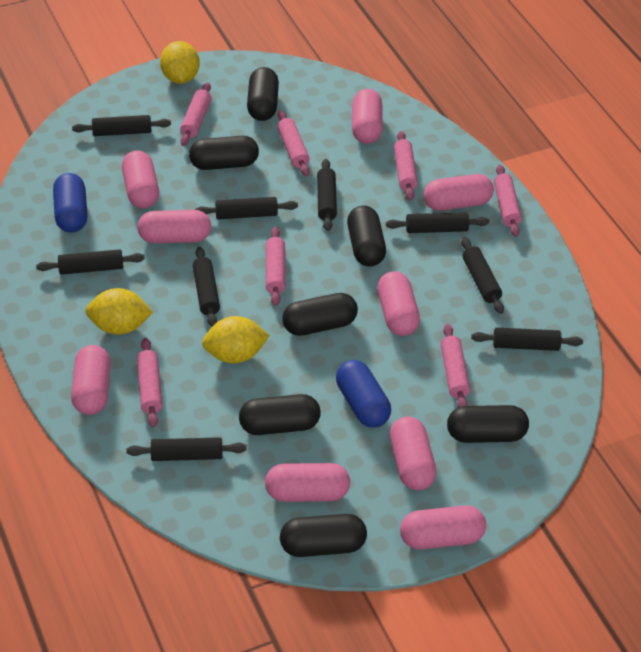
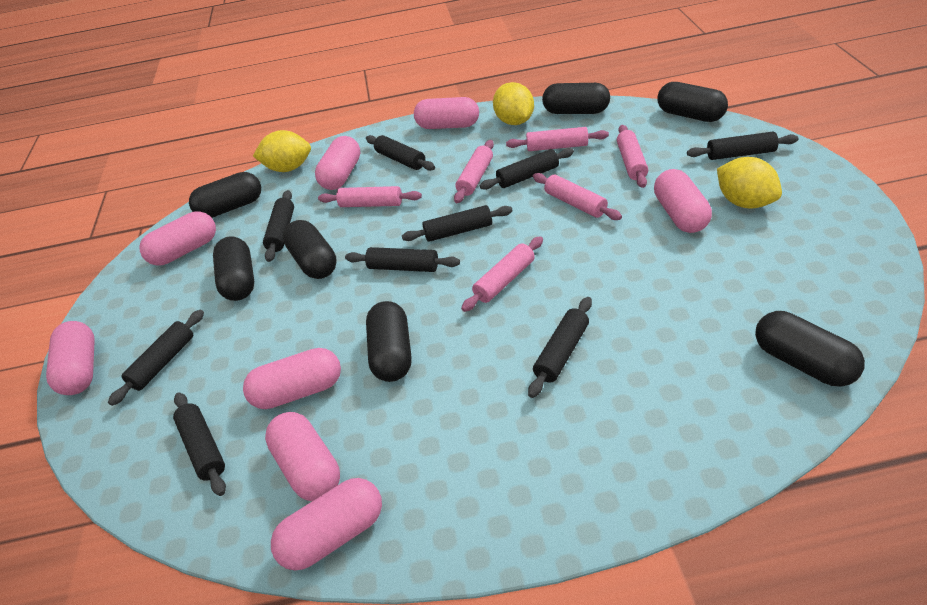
blue capsule: [53,173,88,232] [336,360,391,427] = 2 -> none = 0
pink capsule: [71,345,111,415] [122,150,159,208] [137,210,211,243] [265,463,350,502] [352,89,382,144] [377,271,420,336] [390,417,437,490] [400,505,486,550] [424,174,494,211] = 9 -> [46,321,95,395] [139,212,216,266] [243,348,341,409] [265,412,340,501] [271,478,382,570] [315,136,360,190] [414,97,479,129] [654,169,712,233] = 8
pink rolling pin: [137,337,162,428] [180,82,211,146] [266,227,286,306] [277,110,310,176] [394,131,418,201] [441,323,470,407] [494,165,522,237] = 7 -> [318,186,422,207] [454,140,494,203] [461,236,543,312] [506,127,609,151] [533,173,622,220] [617,125,648,188] = 6

